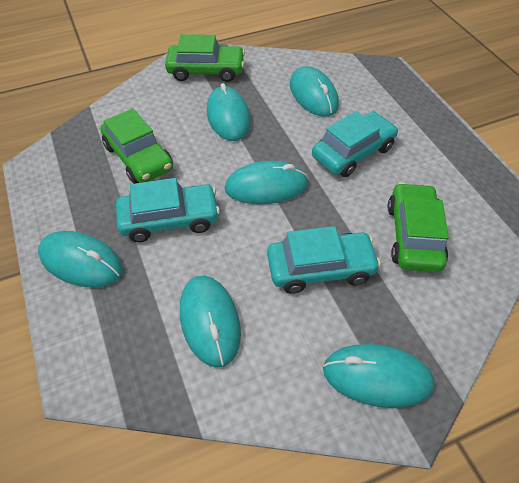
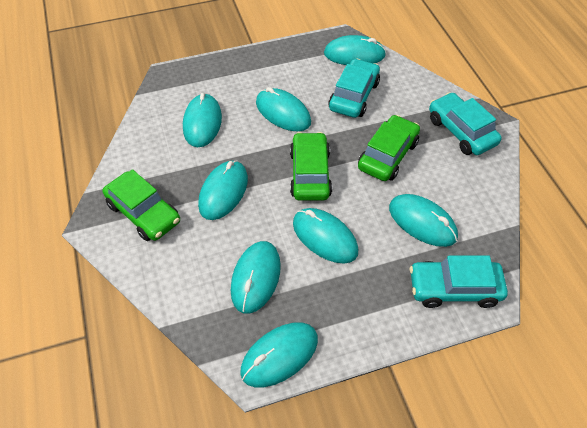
turquoise mouse: [38,231,123,288] [180,275,241,367] [207,83,251,141] [225,161,309,204] [290,66,339,117] [323,344,434,408] = 6 -> [183,93,222,147] [198,161,248,220] [231,241,281,314] [240,322,318,387] [256,87,311,131] [293,208,358,263] [324,35,386,65] [389,194,458,247] = 8

